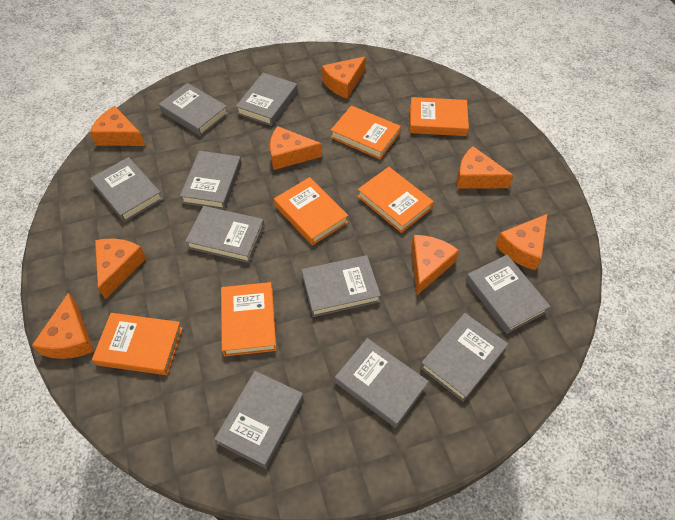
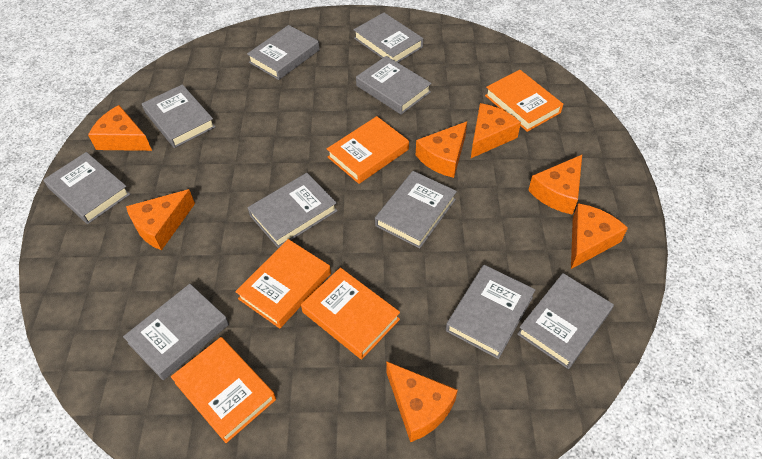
orange book: [92,313,183,375] [221,282,276,356] [274,177,348,246] [331,106,401,160] [357,167,434,233] [410,97,469,136] = 6 -> [171,337,276,443] [235,239,331,328] [301,268,400,360] [327,116,409,184] [485,70,563,132] = 5
orange cheese: [32,293,94,359] [90,106,145,146] [95,239,147,300] [270,126,322,170] [322,57,366,99] [411,235,459,295] [456,146,514,189] [495,214,548,270] = 8 -> [88,105,152,151] [126,189,195,251] [386,361,458,442] [416,121,467,178] [471,103,521,158] [528,155,582,215] [571,203,628,269] = 7

